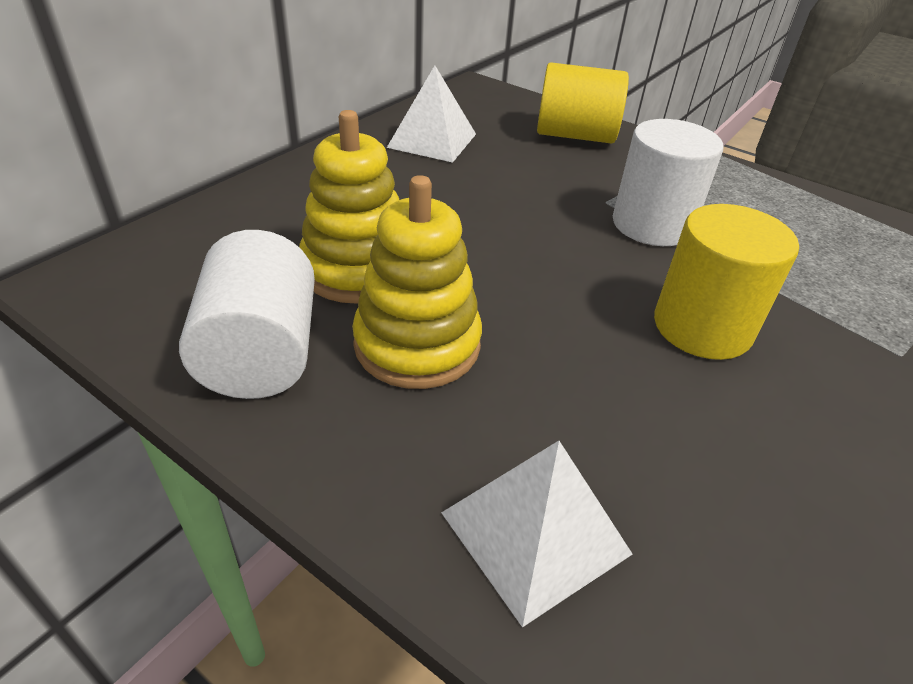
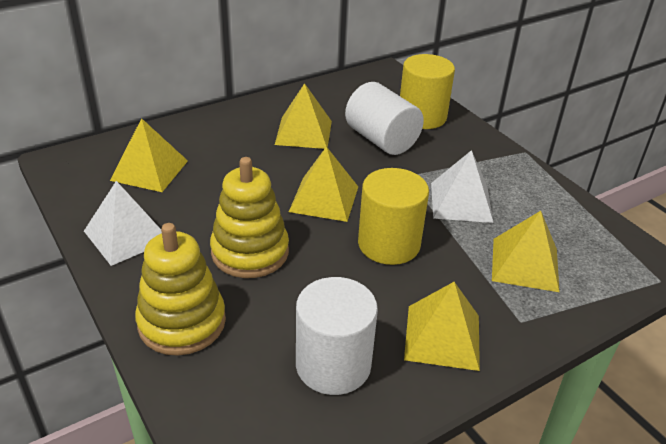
yellow pyramid: none = 0 -> [110,118,188,192] [275,83,332,149] [289,146,358,222] [404,282,480,371] [492,211,559,292] = 5

